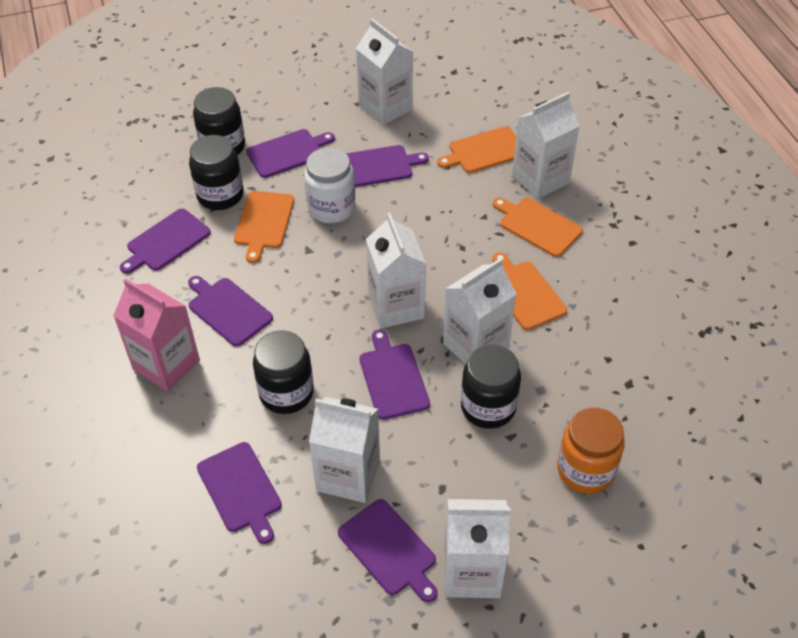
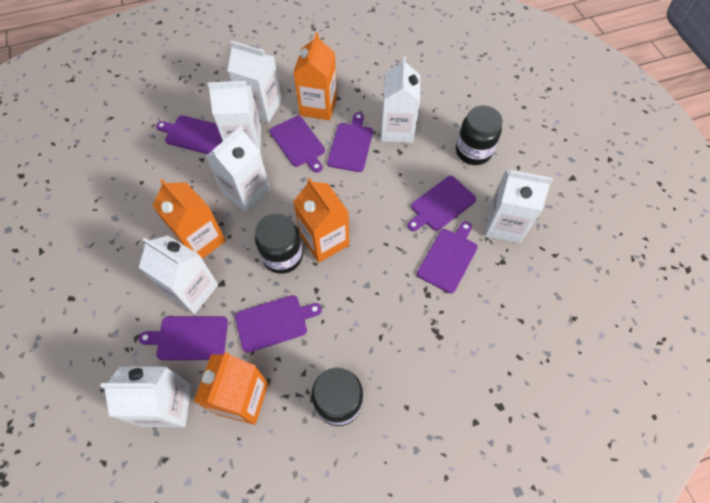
black jar: [189,135,243,210] [193,87,245,155] [253,331,314,414] [461,345,521,429] = 4 -> [255,214,303,274] [312,368,363,426] [456,105,502,165] = 3
orange carton: none = 0 -> [152,179,226,259] [194,352,268,425] [293,32,337,120] [293,178,349,263] = 4
orange cutting board: [234,191,294,263] [437,126,516,173] [493,198,583,257] [493,252,567,330] = 4 -> none = 0
orange jar: [557,408,625,494] = 1 -> none = 0
pink carton: [113,278,200,392] = 1 -> none = 0
white carton: [309,397,380,503] [356,19,413,126] [366,213,426,328] [443,258,517,365] [444,499,511,598] [512,92,580,199] = 6 -> [100,367,191,427] [139,235,218,314] [206,126,270,212] [208,81,261,152] [228,41,282,123] [381,57,420,143] [485,170,553,243] = 7
white jar: [304,147,355,223] = 1 -> none = 0

